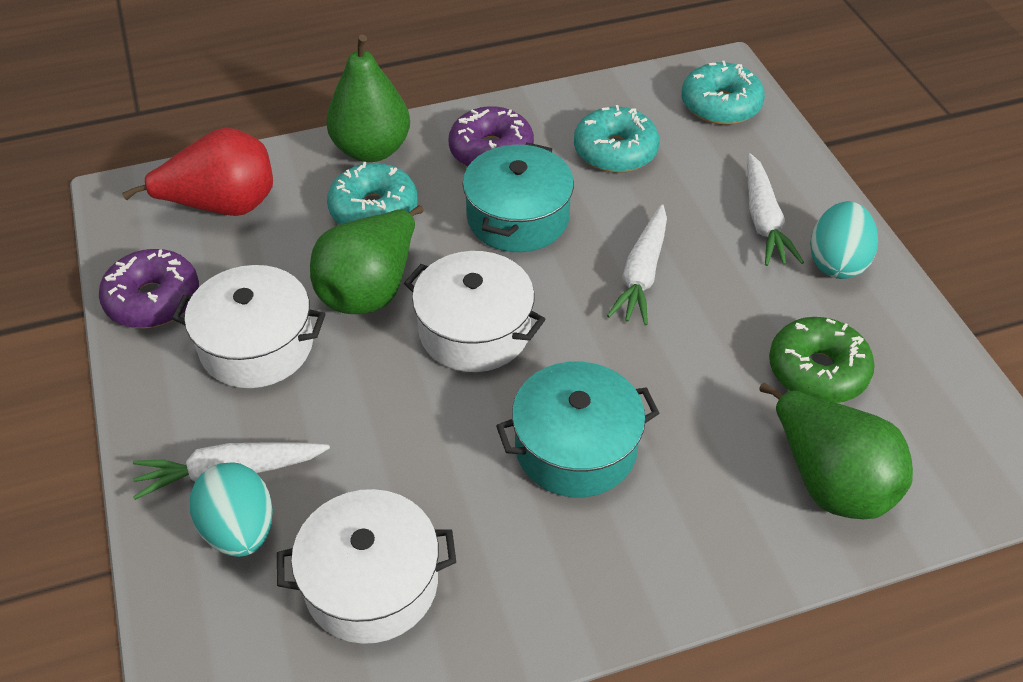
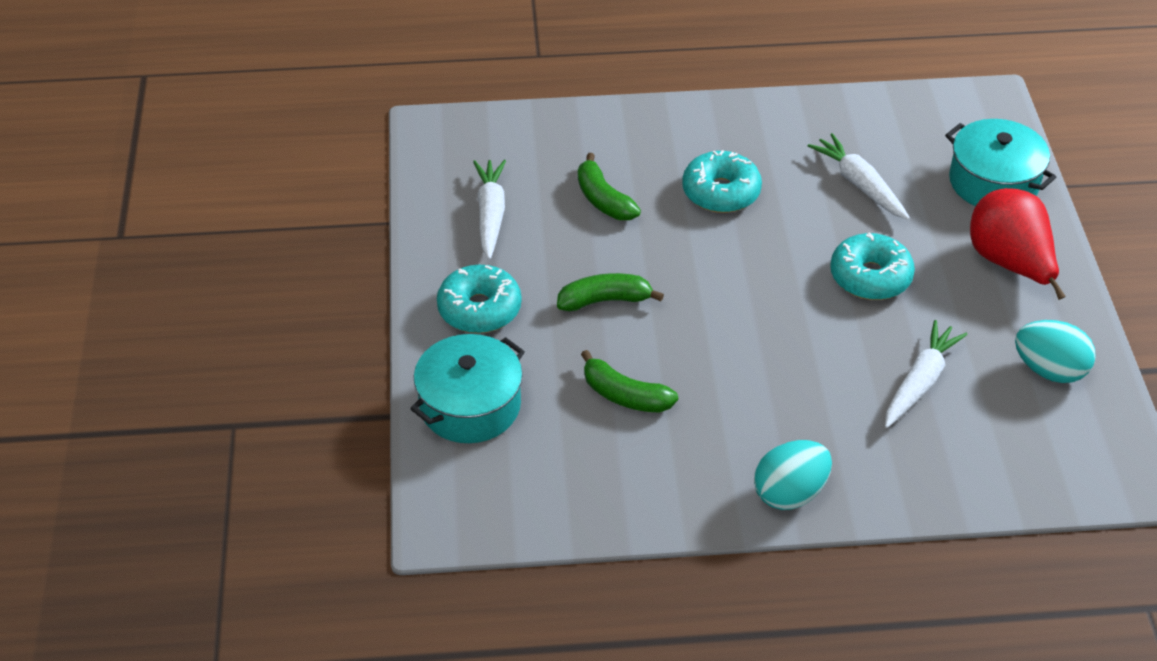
green banana: none = 0 -> [557,273,664,311] [578,153,641,220] [581,350,678,413] = 3
green donut: [769,317,875,403] = 1 -> none = 0
green pear: [310,205,424,314] [326,35,410,162] [759,383,913,519] = 3 -> none = 0
purple donut: [99,249,199,328] [449,106,534,167] = 2 -> none = 0
white pot: [172,265,325,388] [277,489,456,644] [404,251,546,372] = 3 -> none = 0

